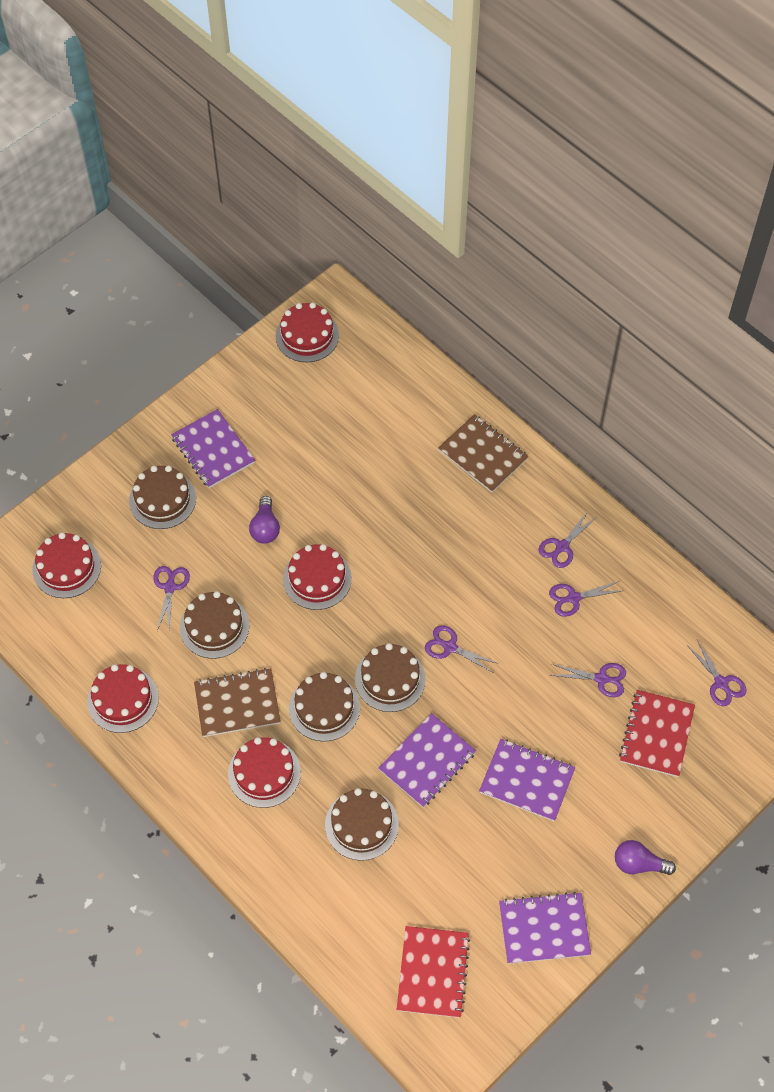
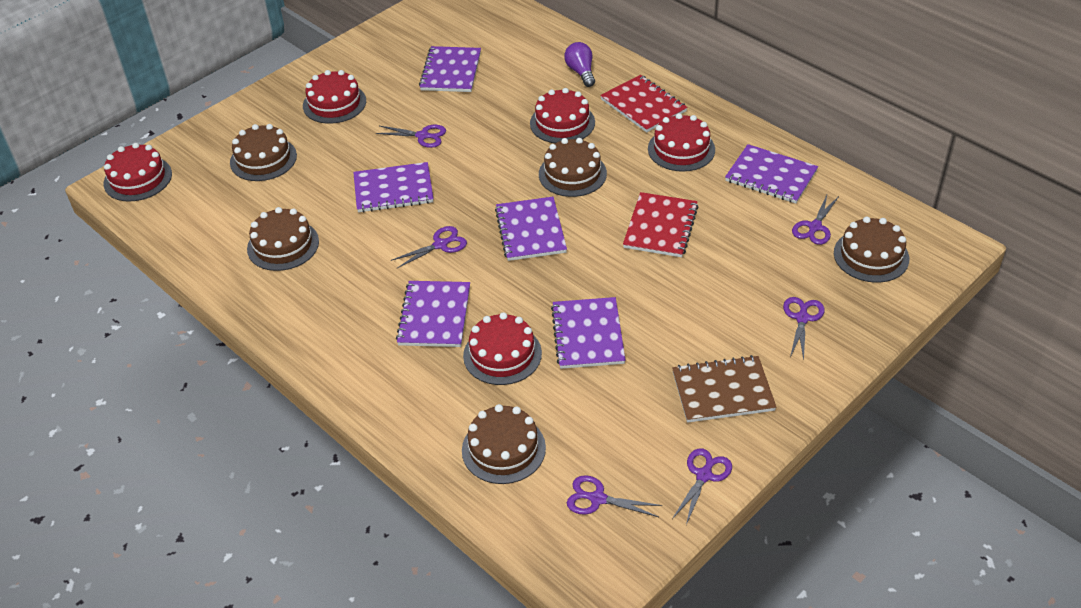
brown notebook: [194,668,281,737] [438,414,529,493] = 2 -> [672,355,776,423] = 1
purple light bulb: [249,496,280,544] [615,840,676,875] = 2 -> [564,42,595,87] = 1
purple notebook: [171,409,255,488] [379,713,476,807] [479,739,575,821] [499,892,591,964] = 4 -> [353,162,434,212] [396,281,470,347] [419,46,481,92] [495,197,567,261] [551,297,626,369] [725,144,818,204] = 6

